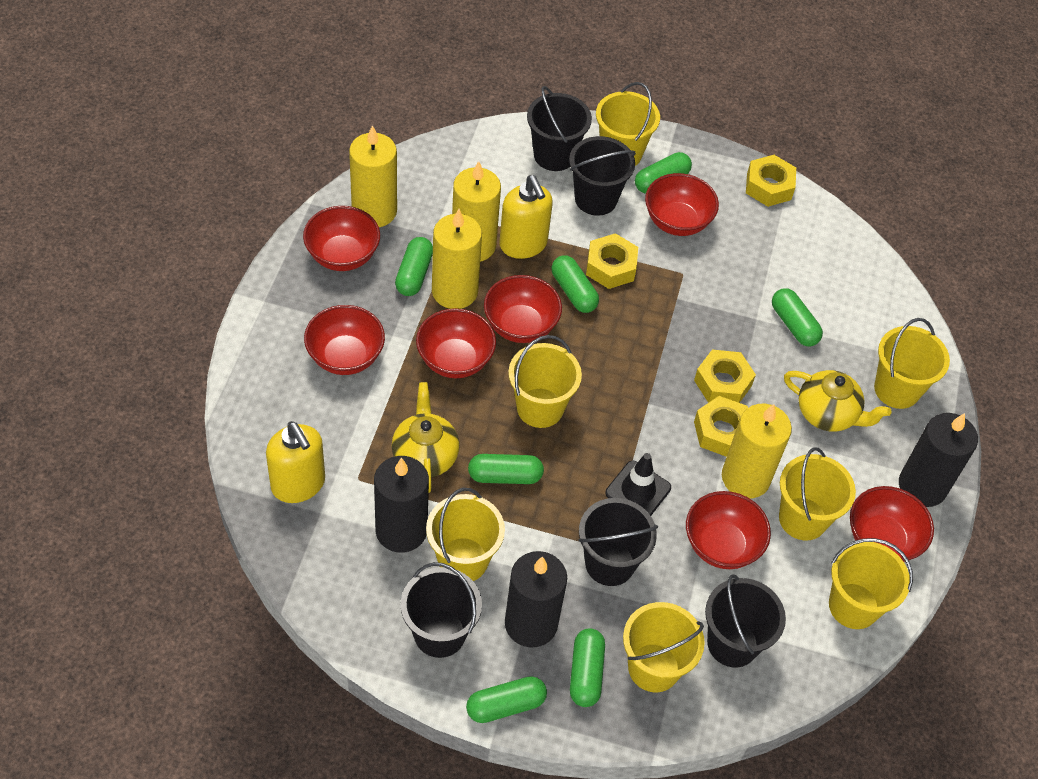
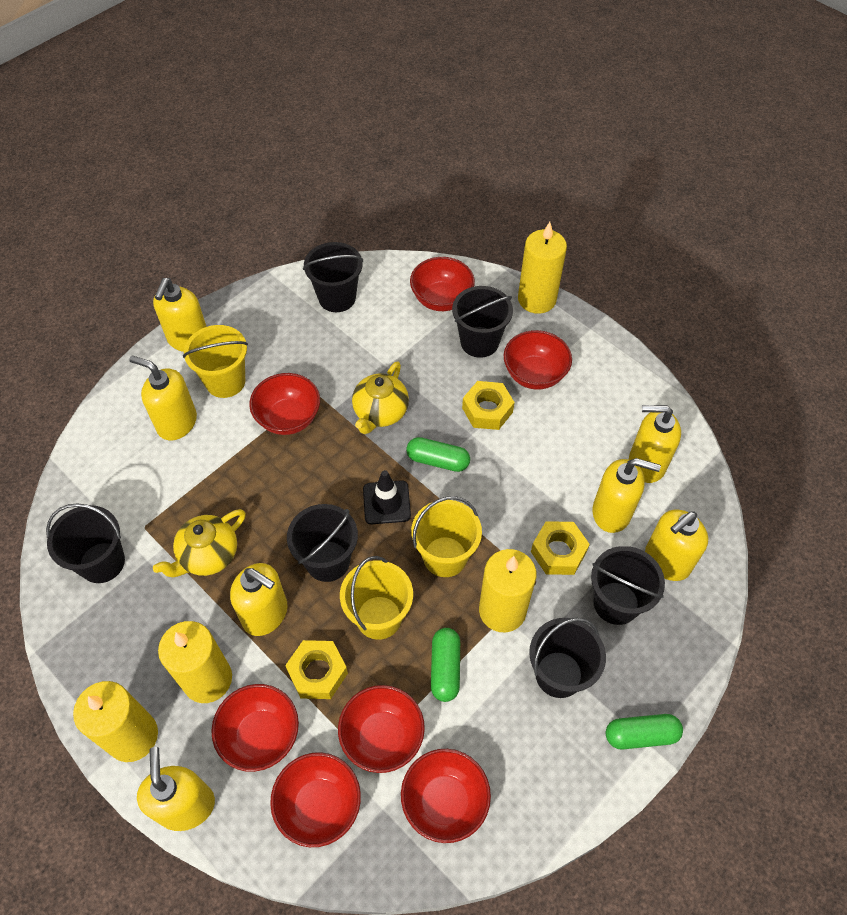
black bucket: [401,562,482,658] [527,86,592,171] [569,136,636,216] [579,498,658,586] [705,575,786,668] = 5 -> [46,503,125,583] [287,504,358,582] [303,242,363,312] [452,286,513,358] [529,618,606,698] [591,546,665,625] = 6
black candle: [374,456,429,553] [505,551,567,648] [899,413,978,507] = 3 -> none = 0
green capsule: [395,237,433,296] [466,676,547,723] [468,454,544,484] [552,255,599,313] [570,628,605,707] [635,152,692,193] [772,288,823,347] = 7 -> [406,437,470,472] [431,628,460,702] [606,714,683,749] = 3
yellow bucket: [426,488,505,581] [508,335,582,428] [596,82,660,166] [623,602,705,692] [779,447,856,541] [829,538,913,629] [874,318,950,409] = 7 -> [183,325,248,398] [340,556,413,640] [411,496,482,577] = 3
yellow nut: [586,233,638,289] [694,350,756,403] [694,396,748,457] [746,155,796,207] = 4 -> [285,640,348,699] [462,381,515,430] [531,521,590,575] = 3
yellow soap dispenser: [266,421,325,503] [500,175,553,259] = 2 -> [129,356,197,441] [137,747,215,831] [153,278,207,352] [230,563,288,636] [592,458,661,533] [629,405,681,483] [645,510,708,581] = 7

